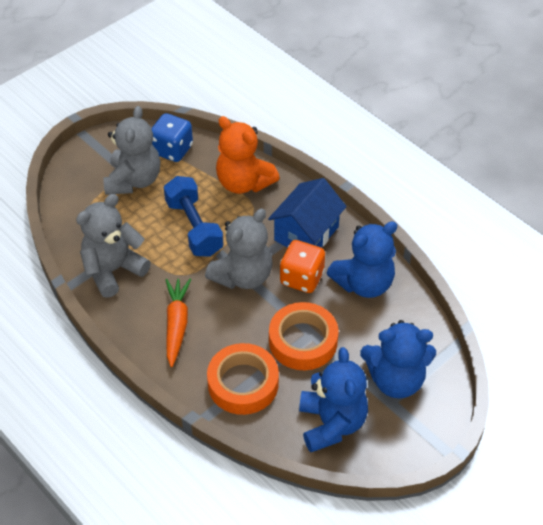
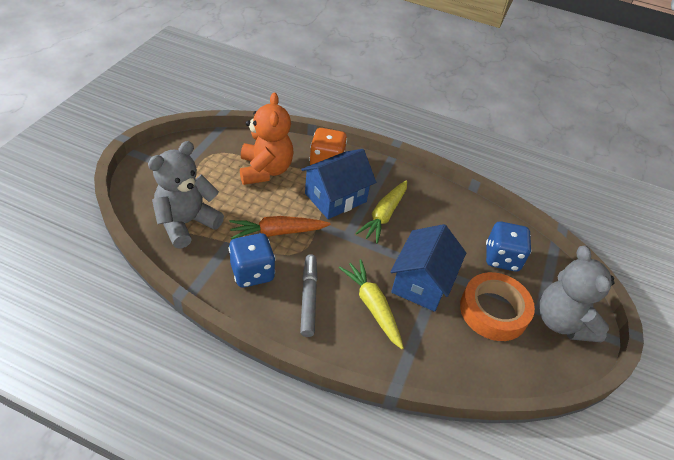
blue dice: [151,113,193,162] = 1 -> [229,233,276,287] [486,221,531,271] = 2
blue dumbbell: [164,176,223,257] = 1 -> none = 0
blue house: [268,178,347,248] = 1 -> [301,149,376,219] [390,224,466,312] = 2
blue teddy bear: [299,347,368,452] [327,221,397,298] [360,320,436,399] = 3 -> none = 0
grey marker: none = 0 -> [300,254,318,337] = 1
grey teddy bear: [76,194,151,298] [103,106,160,195] [205,208,272,289] = 3 -> [148,141,224,249] [539,246,614,342] = 2
orange tape: [207,343,279,415] [269,302,338,370] = 2 -> [460,272,535,341] = 1
yellow carrot: none = 0 -> [339,259,404,349] [356,181,407,244] = 2

